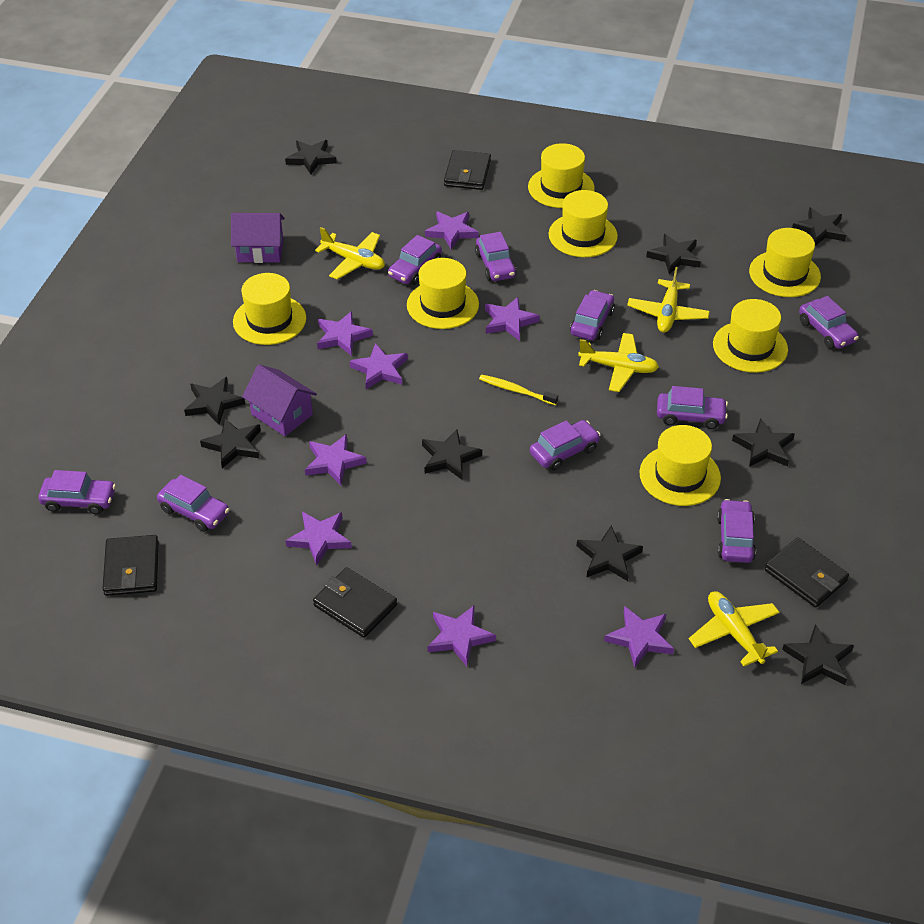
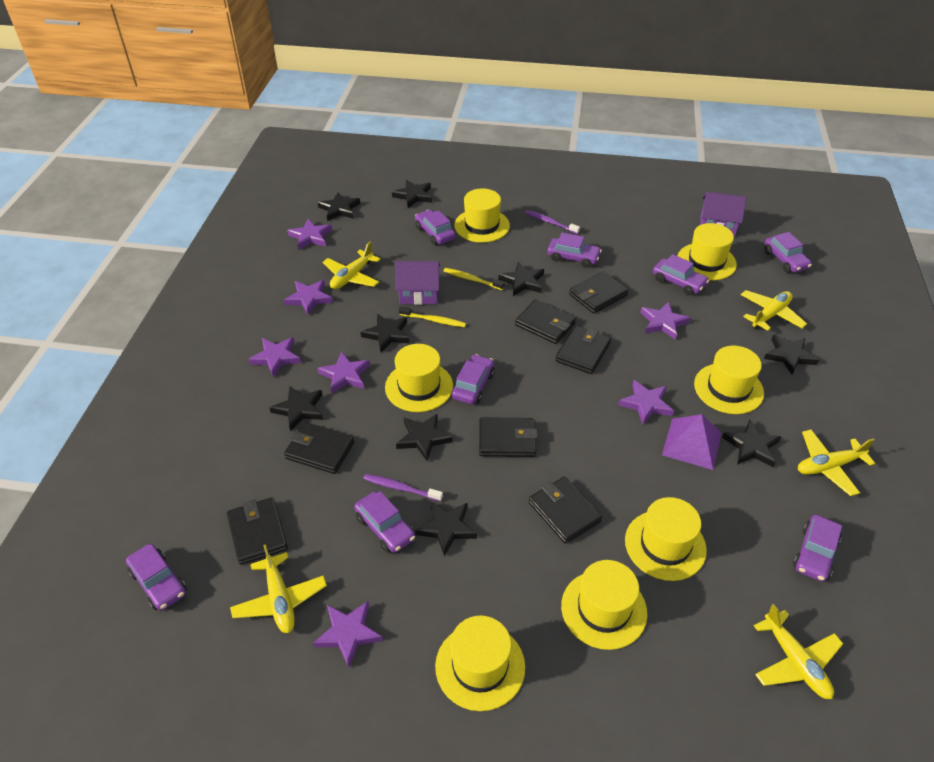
black wallet: [103,535,159,596] [313,567,397,638] [444,150,491,190] [765,538,849,608] = 4 -> [227,497,288,565] [284,422,354,474] [479,417,538,457] [515,299,576,344] [529,477,602,544] [555,326,611,374] [569,271,628,314] = 7
purple car: [38,470,116,514] [157,475,230,532] [388,235,442,285] [475,232,517,281] [530,420,601,471] [570,290,615,340] [657,386,728,429] [717,499,756,563] [799,296,859,349] = 9 -> [126,544,187,611] [354,491,415,553] [415,210,456,245] [452,354,495,404] [547,232,602,268] [653,254,709,295] [764,232,812,273] [793,514,842,582] = 8
purple pyramid: none = 0 -> [662,414,721,470] = 1
purple star: [285,512,352,566] [305,434,367,485] [317,311,373,356] [349,343,408,389] [425,211,479,249] [427,606,496,667] [485,297,540,341] [604,606,674,668] = 8 -> [248,337,301,377] [284,280,333,315] [287,219,332,250] [313,601,383,668] [317,351,370,394] [618,380,674,425] [640,302,690,340] = 7
purple toothbrush: none = 0 -> [364,474,443,502] [525,210,580,234] = 2
yellow plane: [315,227,385,280] [578,333,659,392] [627,267,710,333] [689,591,780,666] = 4 -> [230,544,327,633] [322,242,381,289] [741,290,807,331] [754,604,843,699] [798,430,875,496] = 5
yellow toothbrush: [479,375,558,405] = 1 -> [399,307,466,327] [443,268,504,290] = 2

